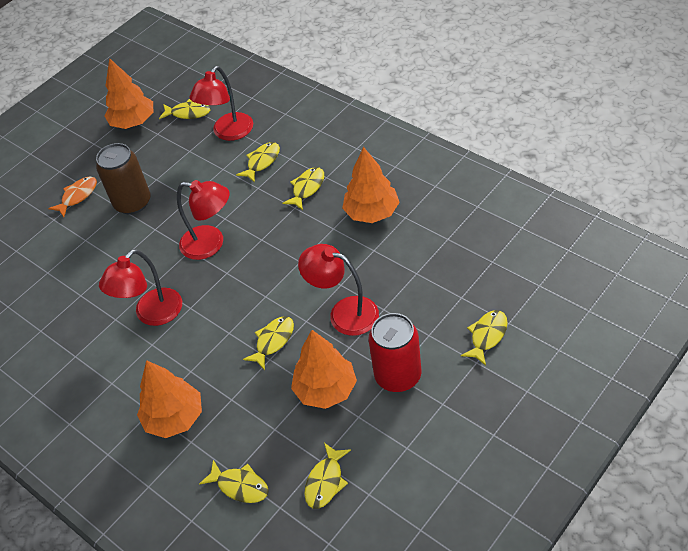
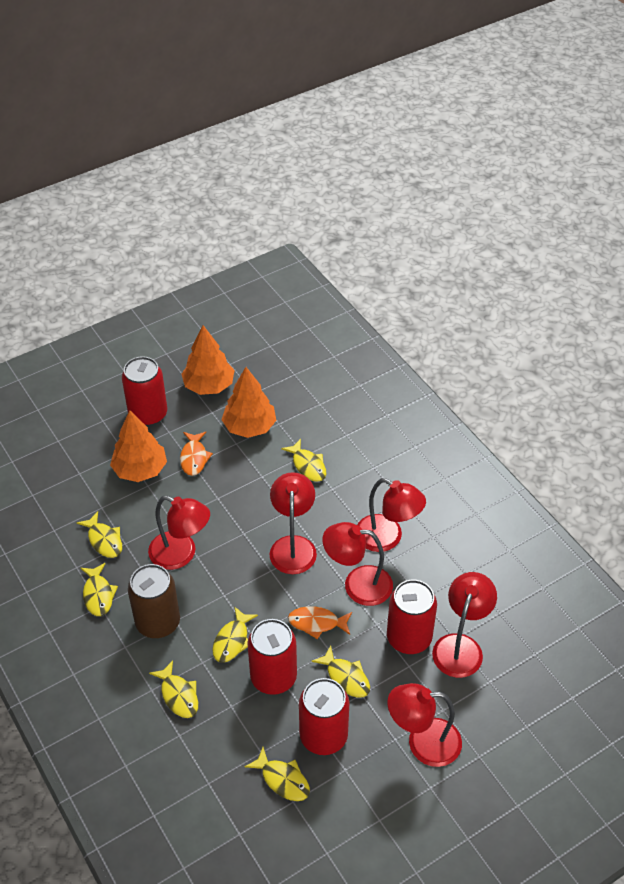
orange fish: [48,177,97,217] = 1 -> [180,432,213,476] [288,606,352,639] = 2
orange tree: [104,58,154,129] [137,360,202,438] [291,330,357,409] [342,147,400,223] = 4 -> [110,411,167,482] [181,325,235,395] [221,367,276,438] = 3
red can: [369,313,421,392] = 1 -> [122,356,167,426] [247,619,297,695] [299,678,349,755] [387,579,437,654] = 4
red lamp: [99,249,182,326] [177,180,230,260] [189,66,253,141] [298,244,379,336] = 4 -> [148,496,210,570] [269,472,317,574] [322,522,393,606] [357,478,426,552] [388,683,462,767] [432,572,497,678] = 6

